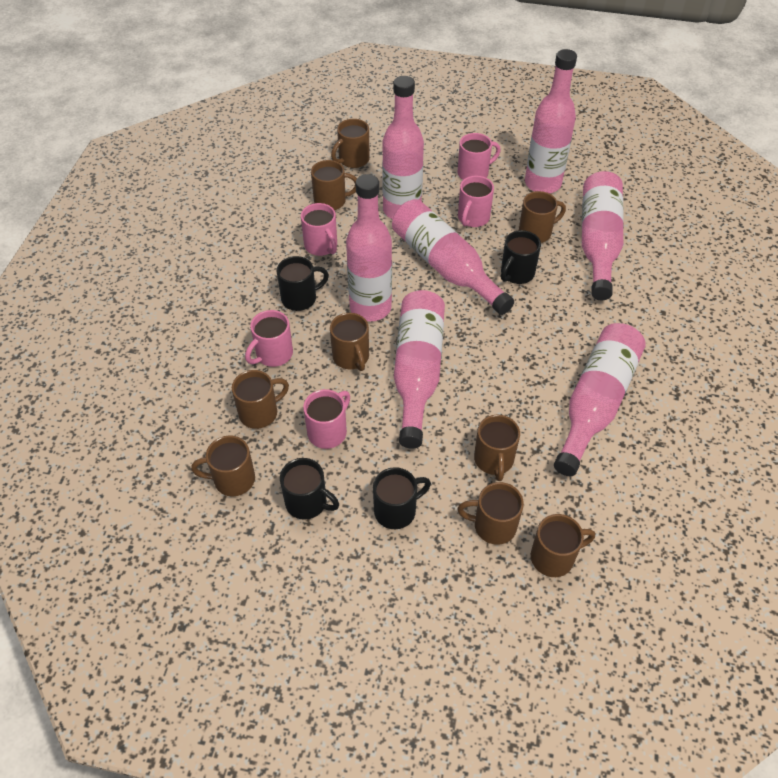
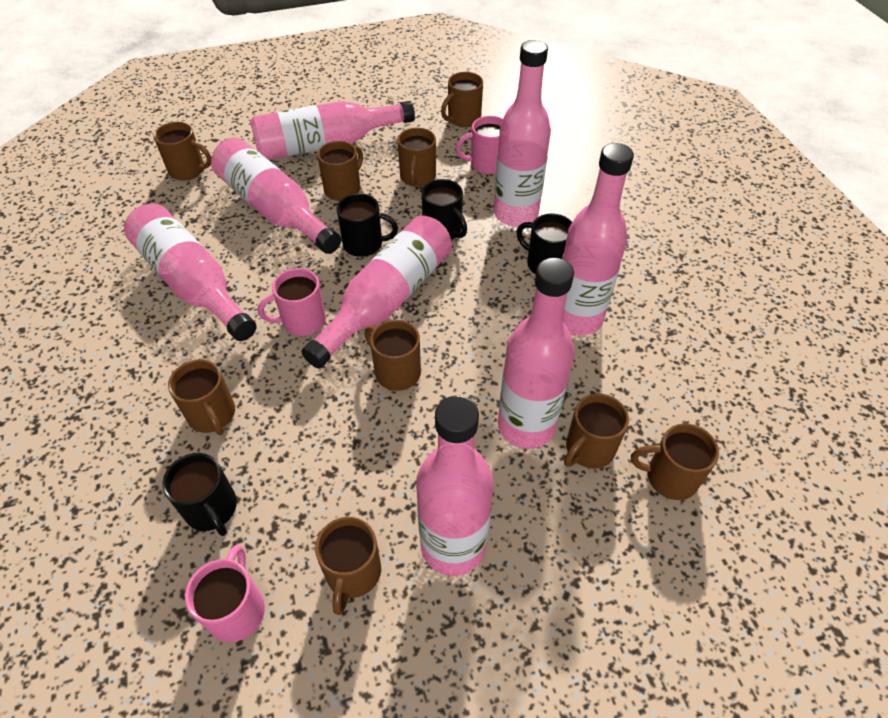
pink bottle: [346,174,392,321] [382,76,424,219] [392,199,514,315] [394,290,445,449] [525,49,577,193] [554,323,646,476] [582,171,624,301] = 7 -> [124,204,256,341] [211,138,341,254] [250,101,415,160] [301,215,452,369] [416,396,494,576] [494,40,551,227] [498,258,575,449] [562,143,634,335] = 8
pink mug: [245,310,293,367] [301,203,337,256] [303,389,350,449] [457,133,501,180] [458,176,494,227] = 5 -> [185,545,265,642] [258,268,326,336] [456,116,503,174] = 3

